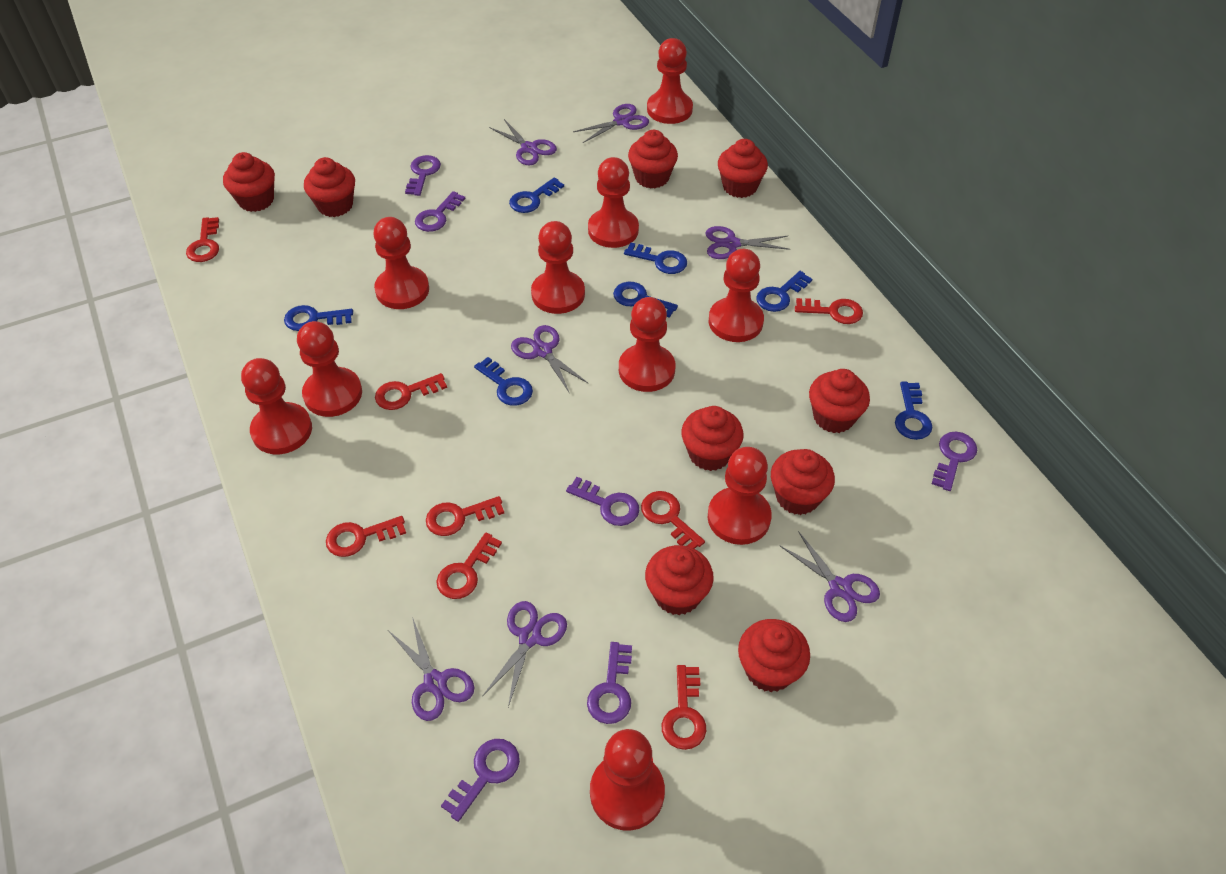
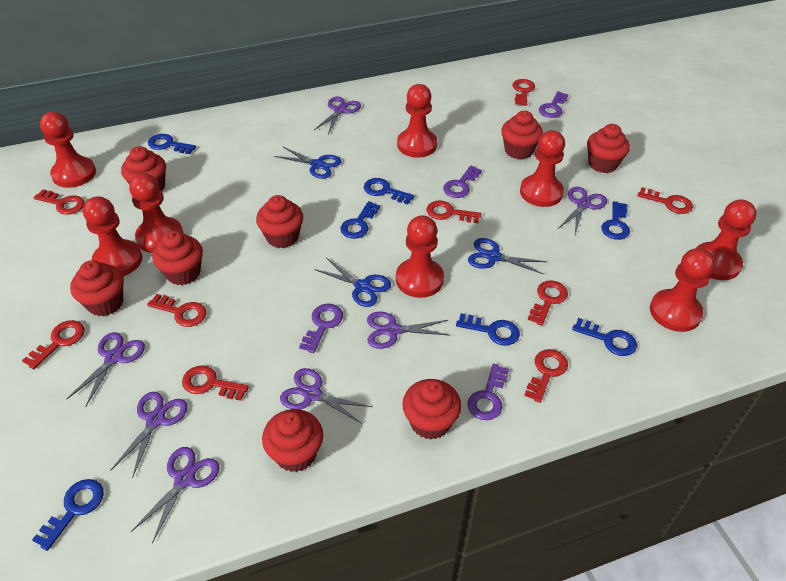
blue scissors: none = 0 -> [274,146,341,179] [314,258,391,307] [468,238,547,274] = 3
purple key: [405,155,441,196] [415,191,465,232] [441,739,520,822] [566,477,639,526] [587,642,632,724] [932,432,977,491] = 6 -> [299,304,343,353] [443,165,482,198] [467,364,509,420] [539,91,568,118] = 4
red cupcake: [223,152,275,212] [304,157,355,217] [628,130,678,188] [645,545,714,615] [681,406,744,471] [718,139,768,198] [738,619,810,692] [771,449,835,515] [809,369,870,433] = 9 -> [70,260,124,316] [121,146,166,191] [152,231,203,285] [256,195,303,248] [262,409,323,472] [402,379,461,440] [501,111,543,160] [587,124,630,173] = 8
red key: [186,217,219,262] [326,516,406,557] [375,373,447,410] [426,496,504,536] [436,532,502,599] [641,491,705,549] [662,665,706,750] [795,298,863,324] = 8 -> [22,320,85,370] [34,189,85,215] [147,294,206,327] [182,365,249,401] [427,200,481,223] [513,79,535,106] [524,349,568,403] [528,280,568,326] [637,187,693,214] = 9
red pawn: [241,358,312,454] [297,321,362,417] [373,217,429,309] [531,221,585,314] [588,157,639,248] [590,729,665,831] [619,297,675,392] [647,38,693,124] [708,447,772,545] [709,249,764,342] = 10 -> [40,112,96,188] [83,196,142,276] [129,173,183,253] [396,215,444,298] [397,84,437,157] [520,130,565,207] [650,248,715,332] [696,199,756,280] = 8

